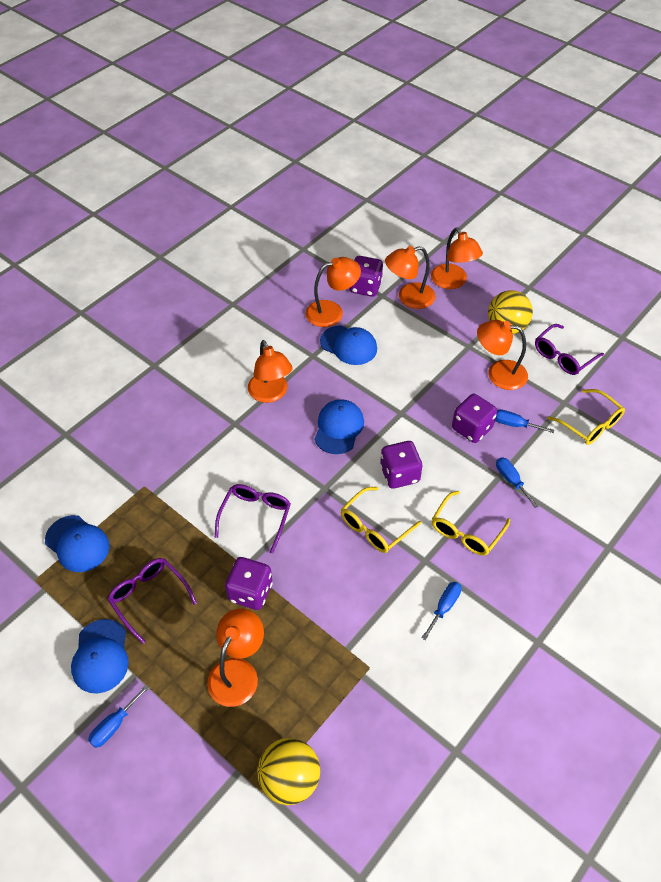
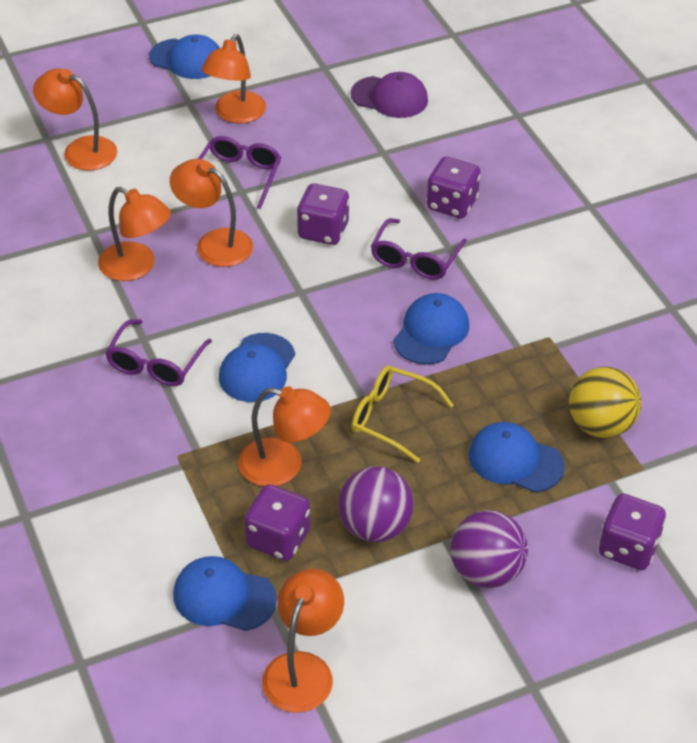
blue cap: [45,515,110,572] [71,619,129,693] [314,399,364,454] [320,325,377,365] = 4 -> [149,34,220,79] [173,556,277,631] [219,333,295,402] [393,293,469,365] [469,422,565,492] = 5
blue screwdriver: [88,685,150,748] [421,582,462,640] [495,409,554,433] [496,457,538,508] = 4 -> none = 0
purple ball: none = 0 -> [338,466,414,542] [450,510,528,588] = 2
purple cap: none = 0 -> [350,72,428,118] = 1
yellow ball: [257,738,320,805] [488,290,533,334] = 2 -> [569,367,641,438] = 1
yellow glasses: [341,487,421,553] [432,491,510,556] [547,389,625,445] = 3 -> [352,366,454,463] = 1

